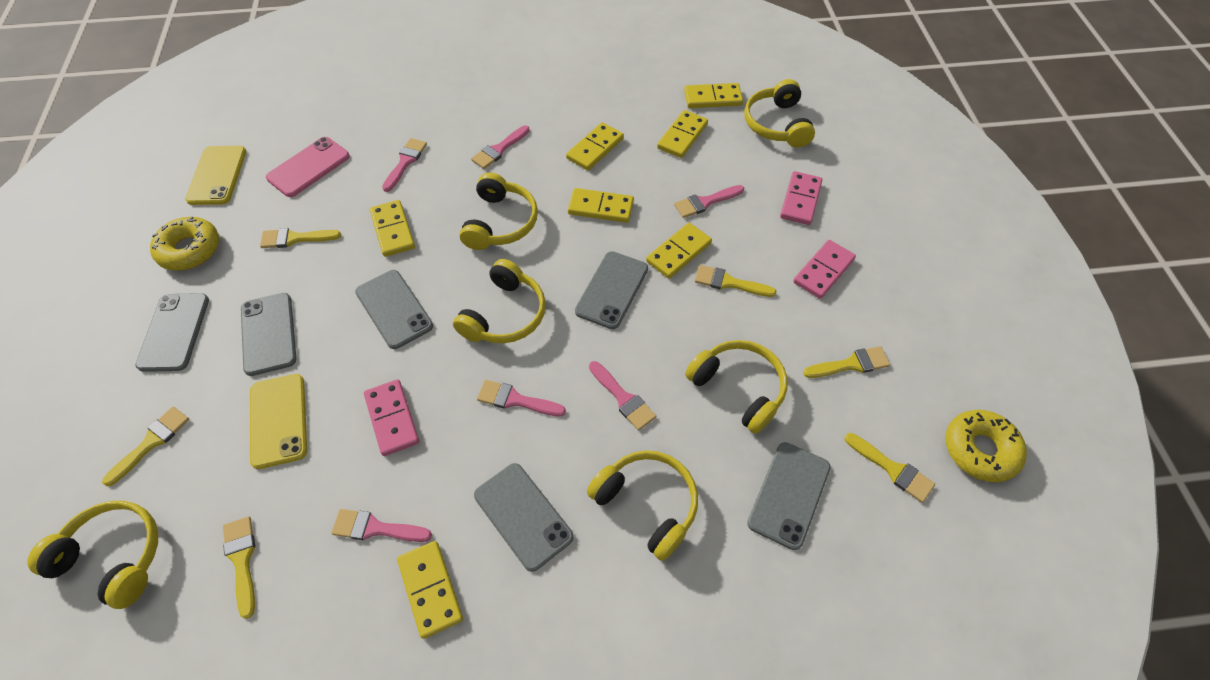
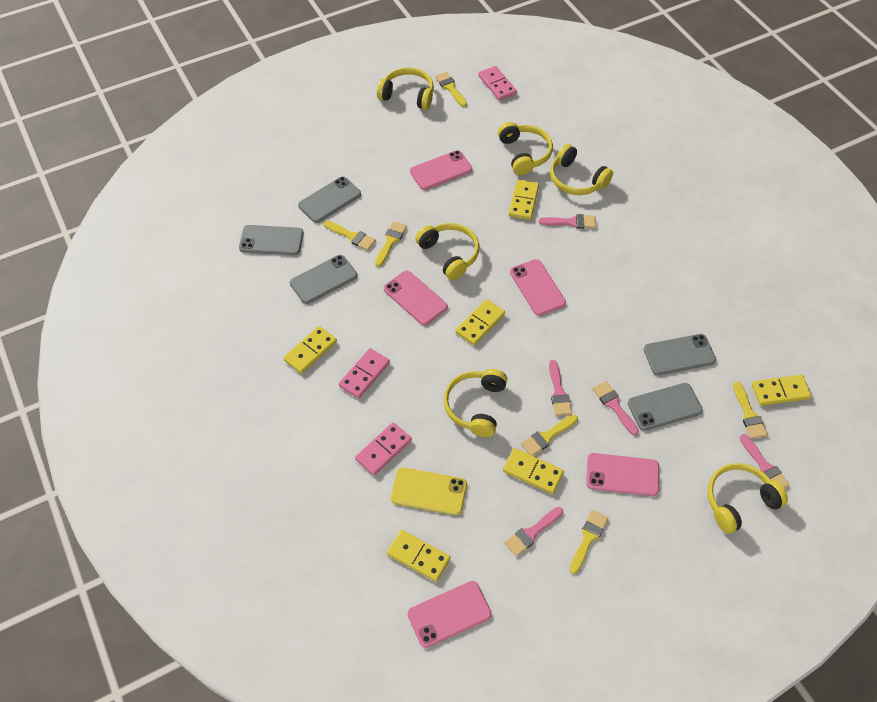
grey phone: [135,293,209,372] [241,293,297,376] [355,270,433,349] [474,463,574,572] [575,251,648,329] [747,442,831,550] = 6 -> [239,225,304,255] [290,255,357,304] [298,177,361,223] [628,383,703,431] [644,334,716,375] = 5
pink brush: [331,509,432,542] [382,138,427,192] [471,125,530,169] [477,380,566,417] [589,361,656,431] [674,185,744,218] = 6 -> [504,507,563,557] [539,214,596,229] [549,360,572,416] [593,381,639,435] [740,434,789,488] = 5
pink phone: [266,137,350,197] = 1 -> [384,270,448,325] [408,581,492,648] [410,150,472,190] [510,259,566,316] [586,453,659,496] = 5
yellow domino: [370,200,415,257] [397,541,463,639] [566,122,624,171] [568,188,634,223] [646,223,712,279] [657,110,708,158] [684,83,743,108] = 7 -> [283,326,337,374] [387,530,450,582] [455,299,505,346] [503,448,564,494] [509,180,539,220] [752,375,811,406] = 6
yellow donut: [150,216,219,271] [945,410,1027,482] = 2 -> none = 0
yellow phone: [185,146,246,205] [250,374,307,469] = 2 -> [391,468,467,515] = 1

